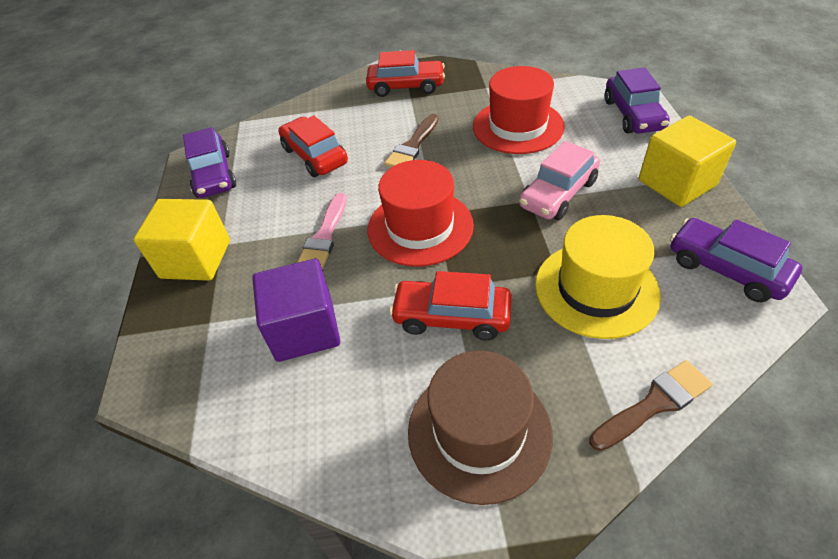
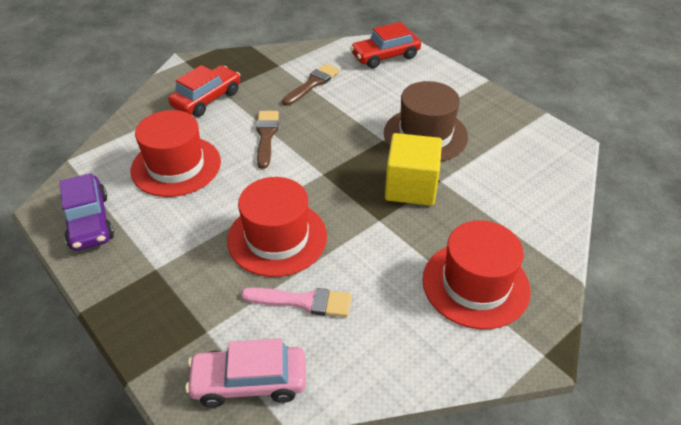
purple car: [183,127,236,198] [605,67,670,134] [670,218,802,302] = 3 -> [59,173,114,251] = 1
purple cube: [252,259,340,362] = 1 -> none = 0
red car: [278,115,348,177] [366,50,445,97] [389,271,512,340] = 3 -> [168,65,240,117] [350,22,421,68] = 2
red hat: [368,160,474,267] [473,66,565,154] = 2 -> [130,110,221,197] [227,177,327,277] [422,220,531,329] = 3
yellow cube: [133,199,230,281] [639,116,736,207] = 2 -> [385,133,442,206] = 1
yellow hat: [535,215,661,339] = 1 -> none = 0

